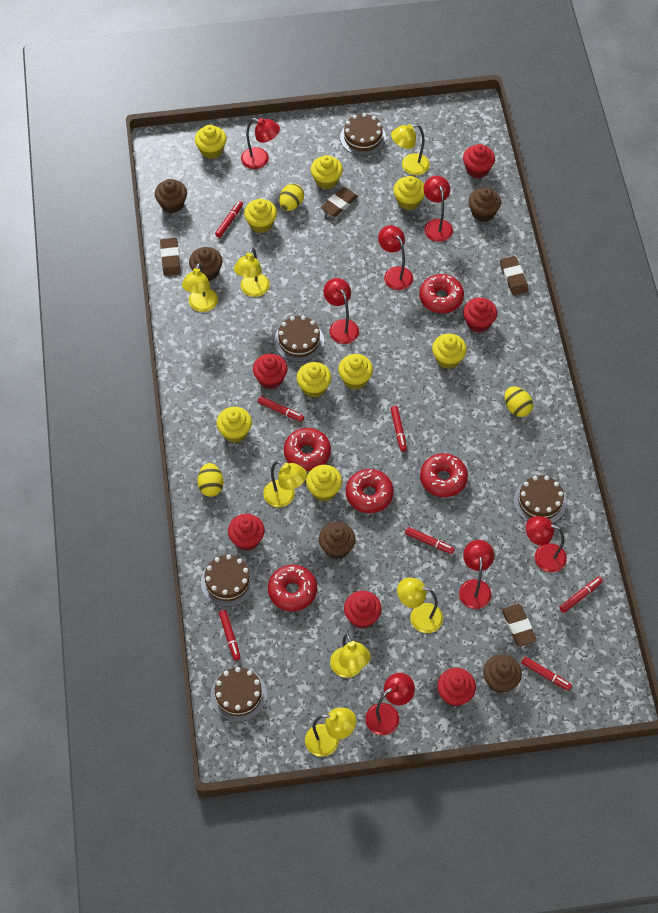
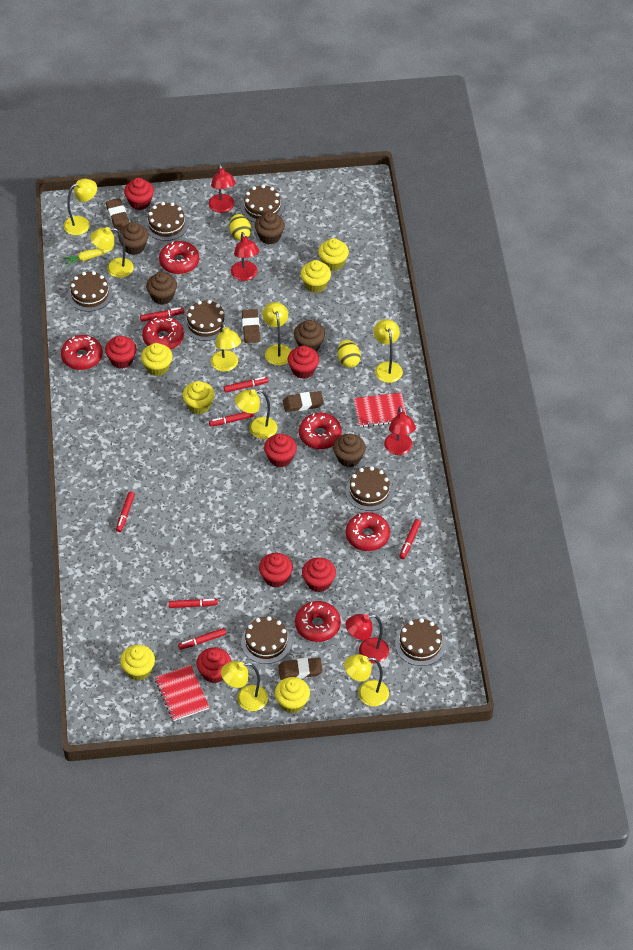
brown cake: [201,555,255,607] [211,667,267,722] [274,316,324,362] [340,113,386,156] [514,475,567,523] = 5 -> [68,271,113,312] [145,202,189,241] [183,300,229,341] [241,185,284,222] [241,616,292,664] [345,466,394,511] [395,618,446,666] = 7
red cupcake: [228,514,265,551] [253,354,287,389] [344,591,382,629] [437,668,476,706] [463,144,495,178] [463,298,497,333] = 6 -> [105,335,137,369] [124,178,154,210] [196,647,232,683] [259,553,293,588] [264,434,297,467] [288,346,319,379] [302,557,336,592] = 7
red donut: [268,564,317,611] [284,428,331,471] [346,469,394,513] [419,274,464,313] [420,453,468,497] = 5 -> [61,335,103,370] [142,316,184,350] [159,241,199,274] [295,601,341,642] [299,413,342,449] [346,512,390,551] = 6
red lamp: [241,118,280,169] [323,278,359,344] [365,673,415,735] [378,225,413,290] [423,176,453,242] [459,540,494,609] [526,516,567,572] = 7 -> [209,164,236,213] [231,232,259,281] [346,614,389,663] [384,406,416,455] = 4
red notebook: none = 0 -> [155,665,209,721] [354,393,407,427] = 2
yellow carrot: none = 0 -> [64,247,114,266] = 1
yellow cupcake: [195,125,227,159] [216,407,252,443] [244,199,277,233] [297,362,331,398] [306,465,342,501] [311,155,343,190] [338,354,373,389] [393,176,425,210] [432,334,467,369] = 9 -> [120,645,155,681] [141,343,172,376] [182,381,214,414] [275,677,310,713] [300,260,331,293] [318,238,349,271] = 6
yellow egg: [197,463,223,497] [279,184,304,211] [505,386,533,417] = 3 -> [229,214,251,240] [337,340,361,368] = 2
yellow lamp: [182,263,218,312] [234,248,270,297] [263,461,307,507] [305,708,356,757] [330,634,371,678] [391,124,430,175] [397,578,443,633] = 7 -> [64,179,97,235] [90,227,134,278] [211,323,241,372] [221,661,268,711] [235,389,278,439] [262,302,291,365] [344,654,389,706] [374,319,403,383] = 8

